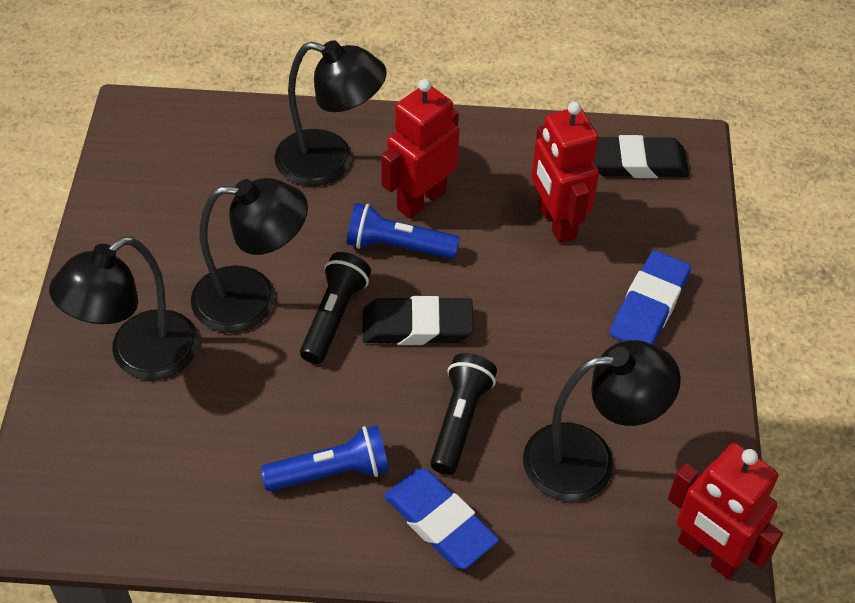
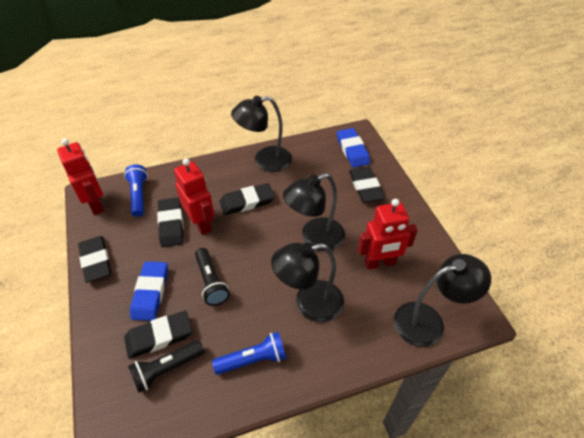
black eraser: [362,296,474,345] [594,135,689,178] = 2 -> [78,236,111,283] [124,311,192,359] [157,197,184,247] [219,183,275,215] [349,167,385,203] = 5

